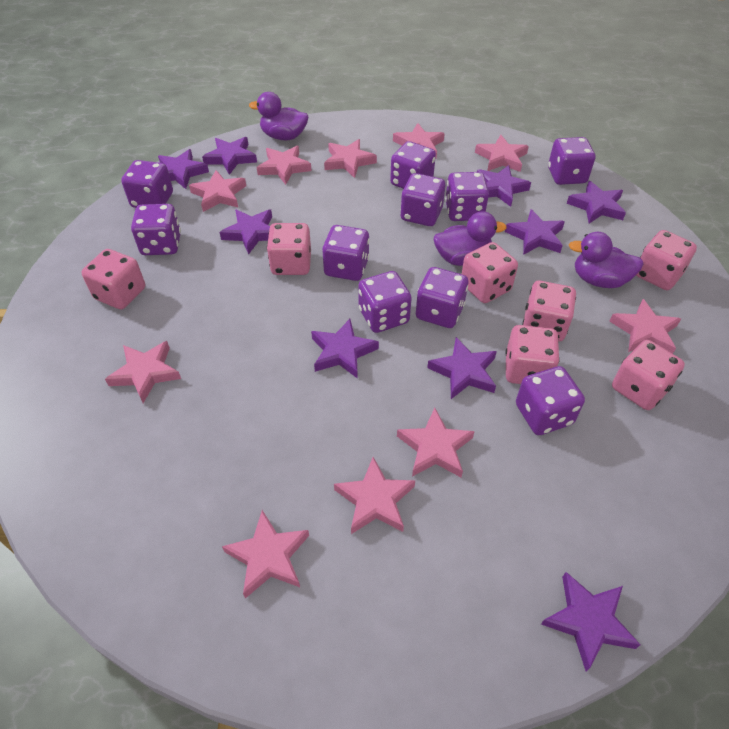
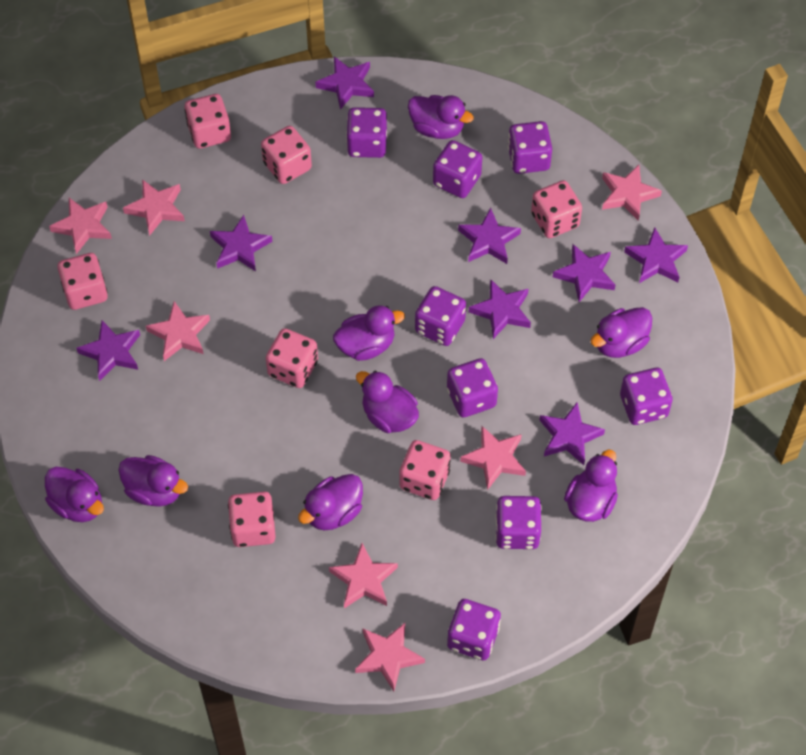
pink star: [105,341,181,403] [189,170,246,212] [222,510,309,599] [257,146,312,185] [324,139,377,178] [334,457,415,534] [393,123,445,158] [397,408,475,477] [475,135,529,172] [609,299,681,354] = 10 -> [49,198,112,254] [123,179,185,236] [146,301,210,361] [329,543,398,608] [355,623,425,691] [460,426,526,490] [602,165,662,221] = 7
purple dice: [121,160,173,208] [131,204,181,255] [322,225,369,281] [358,271,412,333] [390,141,436,189] [401,173,445,226] [416,267,468,328] [445,172,489,221] [516,366,585,435] [548,137,595,185] = 10 -> [346,107,387,158] [415,286,466,346] [433,140,482,198] [447,358,498,417] [447,599,501,660] [495,496,541,549] [508,121,552,174] [620,368,672,425] = 8
purple duck: [249,92,308,140] [434,211,507,266] [569,232,644,288] = 3 -> [45,467,104,522] [119,455,188,507] [298,474,363,530] [333,305,405,361] [356,371,419,433] [408,95,474,139] [564,450,618,522] [590,307,652,358] = 8
purple star: [158,149,209,189] [202,137,257,175] [220,209,272,255] [311,319,379,379] [427,337,497,399] [477,165,531,207] [505,209,565,255] [541,572,641,671] [567,181,626,223] = 9 -> [76,320,140,381] [210,215,272,271] [315,57,374,110] [458,208,521,264] [469,279,531,339] [540,402,605,465] [553,244,615,302] [624,227,688,283] = 8

